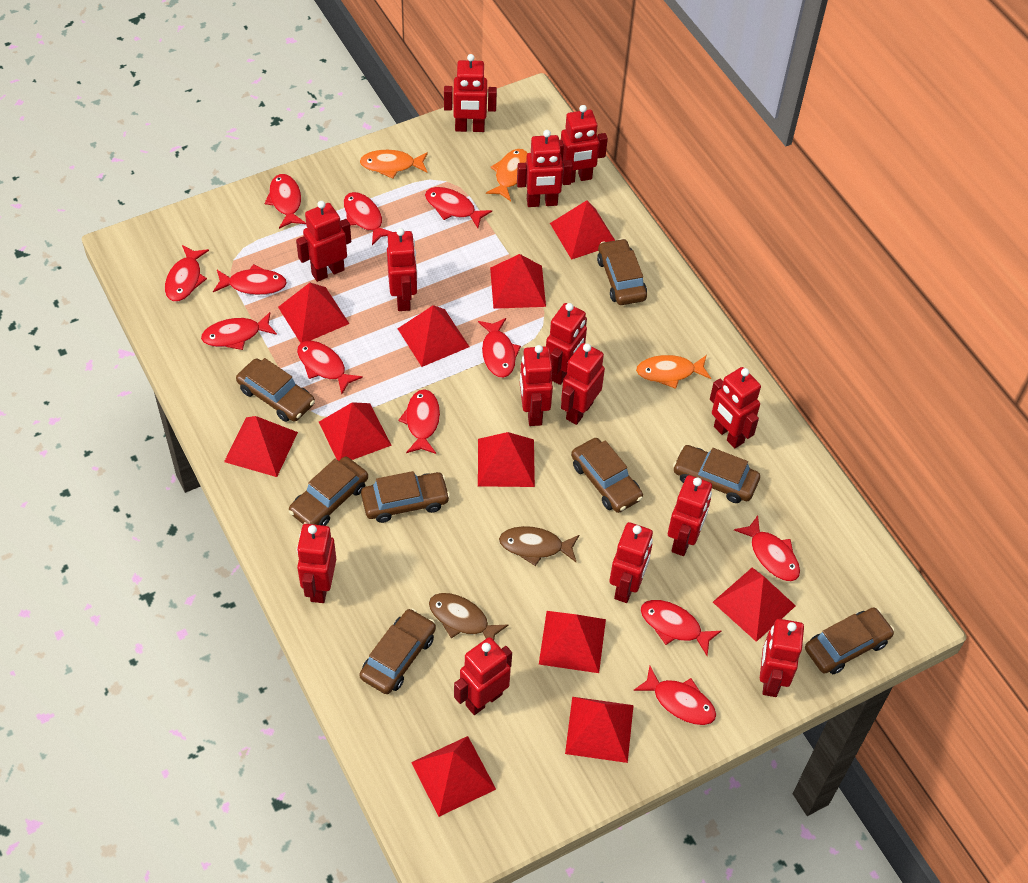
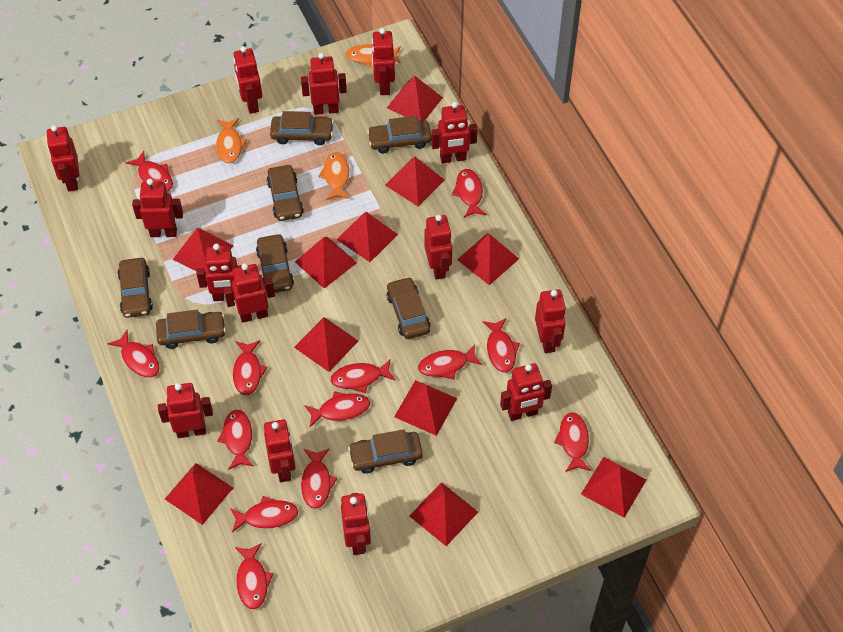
brown fish: [429,593,509,640] [499,526,579,566] = 2 -> none = 0
red fish: [165,245,209,302] [201,312,277,350] [213,264,287,295] [264,174,306,229] [297,341,363,394] [344,192,391,245] [398,389,440,454] [425,187,492,228] [478,318,521,378] [633,666,716,725] [641,600,721,656] [734,516,800,581] = 12 -> [108,330,160,378] [126,151,173,191] [217,410,254,470] [230,496,298,533] [233,340,268,396] [235,543,273,609] [301,448,337,509] [304,391,370,427] [330,359,396,393] [418,344,483,380] [452,169,487,218] [482,318,520,373] [554,412,591,472] = 13

